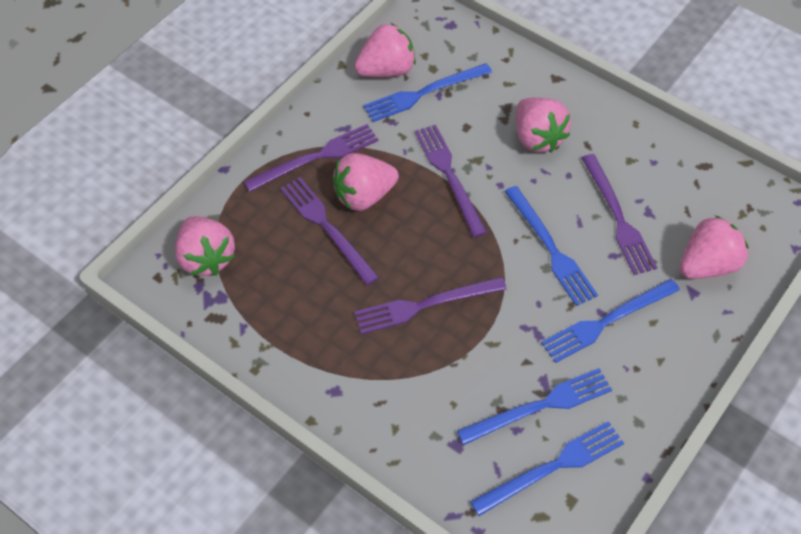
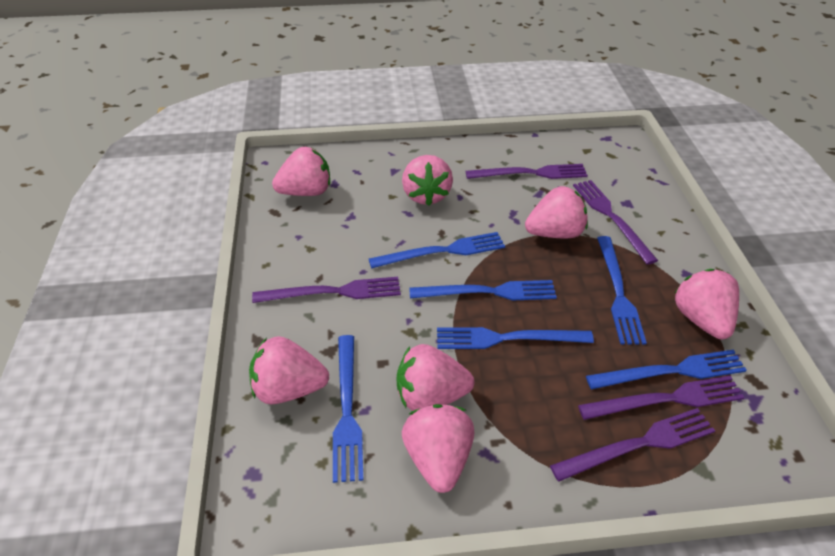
blue fork: [363,63,492,122] [457,368,612,445] [470,421,624,516] [504,186,598,306] [541,279,680,363] = 5 -> [333,335,363,483] [369,232,505,269] [409,280,557,301] [437,327,594,349] [586,350,747,389] [597,236,647,345] = 6
pink strawberry: [175,216,235,276] [333,153,399,211] [354,23,416,77] [516,98,571,152] [680,216,749,279] = 5 -> [249,336,329,404] [272,147,330,196] [397,344,474,411] [402,155,453,206] [402,404,475,493] [525,186,588,238] [675,269,739,339] = 7

